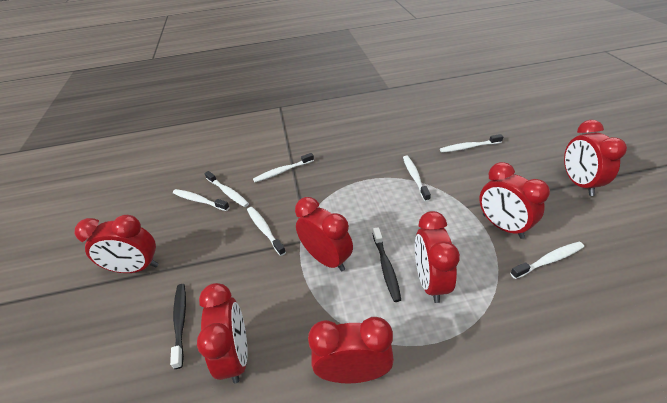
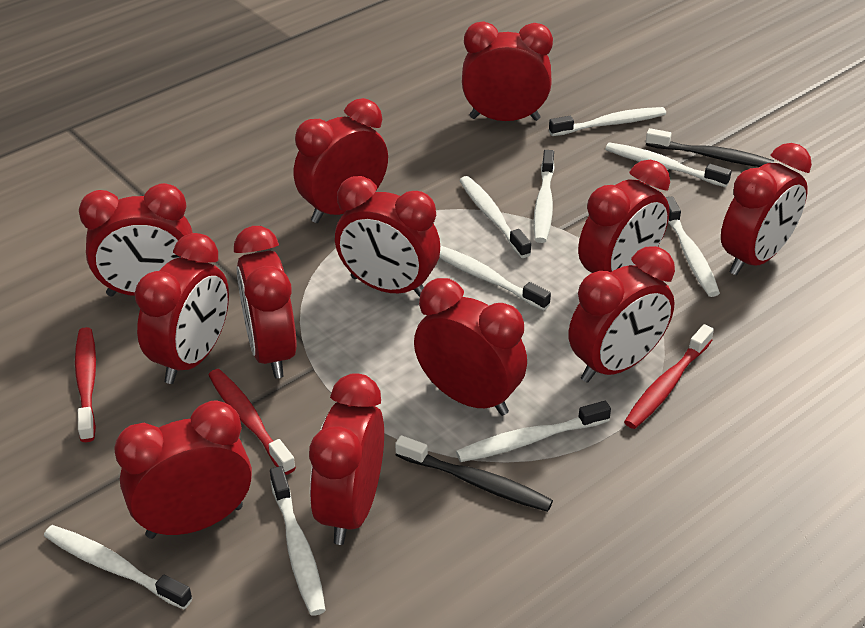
red clock: [75,215,159,273] [197,283,248,384] [295,197,353,271] [308,317,394,383] [415,211,460,303] [479,162,550,239] [564,120,627,196] = 7 -> [79,183,193,297] [114,401,252,539] [135,233,229,384] [234,226,297,378] [294,98,388,223] [309,373,384,545] [335,176,440,297] [414,278,527,416] [462,21,553,121] [568,246,675,383] [578,160,670,273] [721,143,812,275] = 12
red toothbrush: none = 0 -> [75,327,96,442] [208,369,296,475] [624,324,714,429] = 3
white toothbrush: [173,189,230,211] [204,171,249,207] [247,207,286,256] [253,153,314,182] [403,155,431,202] [440,134,503,153] [510,242,584,279] = 7 -> [44,525,193,609] [270,466,325,616] [439,245,551,311] [456,401,611,462] [459,176,531,258] [534,150,555,243] [549,107,666,136] [605,142,732,187] [665,196,720,297] = 9

